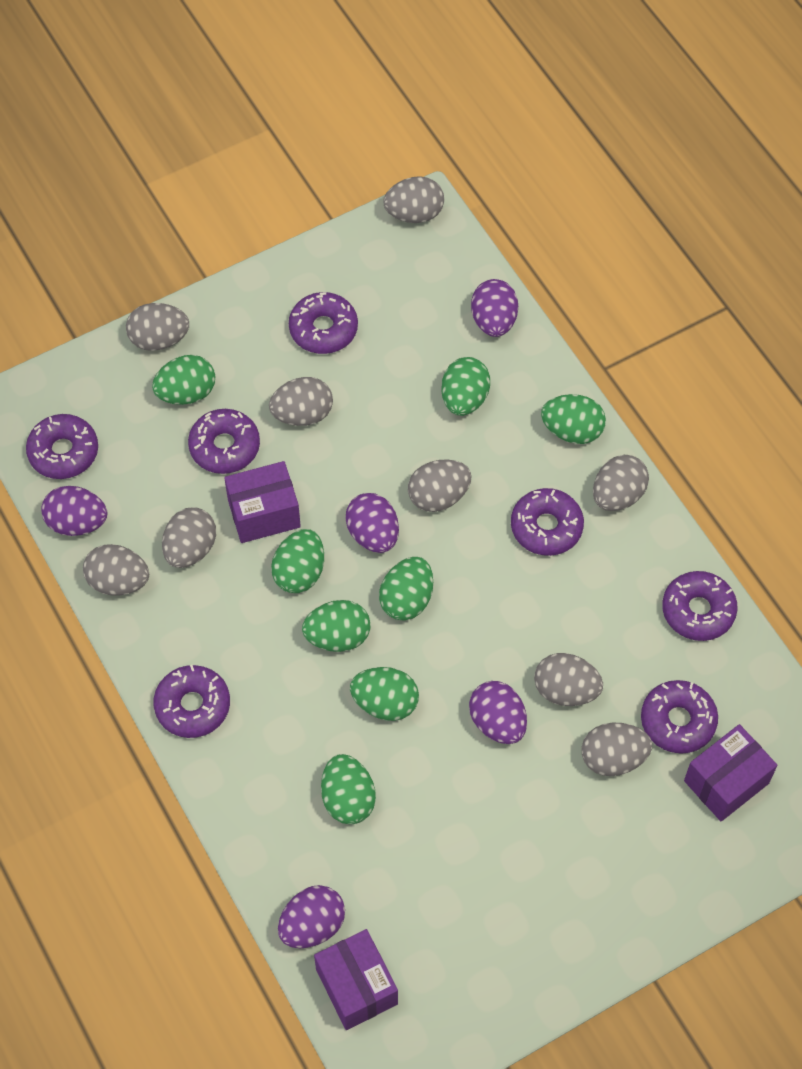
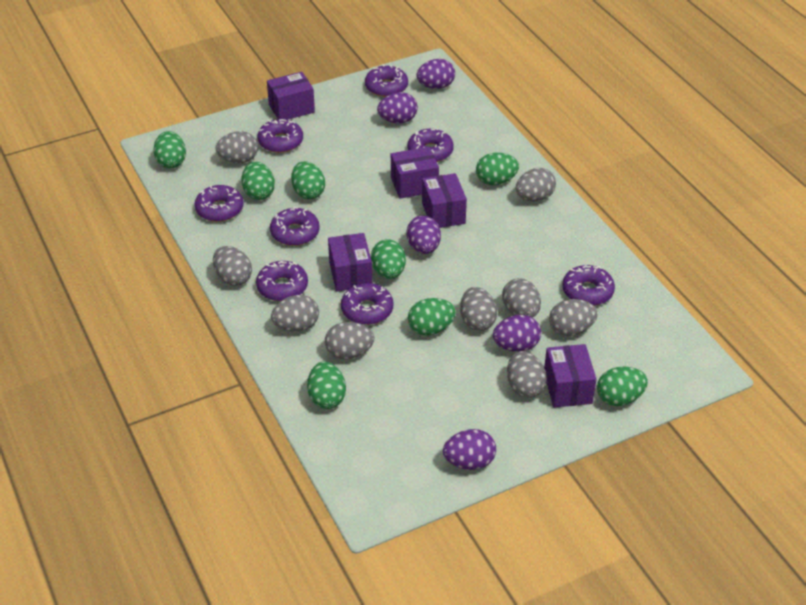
purple box: [224,461,301,543] [314,929,398,1030] [684,724,777,821] = 3 -> [267,72,315,120] [328,233,372,291] [391,147,439,198] [422,173,467,228] [544,344,597,408] = 5
purple donut: [26,414,98,479] [154,665,230,738] [188,409,260,474] [289,292,358,354] [511,488,584,556] [641,680,718,754] [662,571,737,641] = 7 -> [194,185,244,222] [256,261,308,301] [257,119,303,153] [270,207,319,246] [341,283,393,325] [365,64,408,97] [408,128,454,162] [562,265,615,306] = 8

